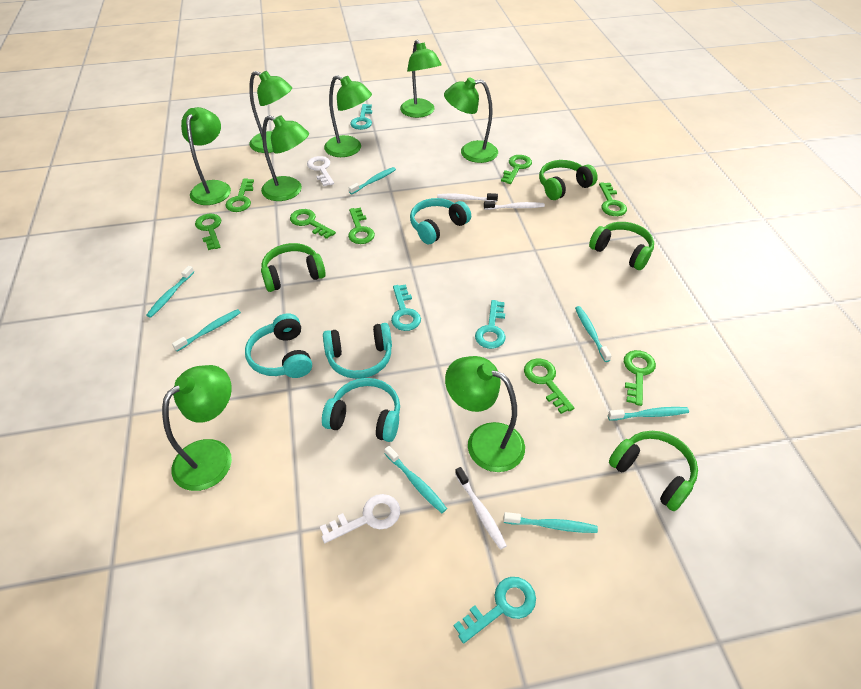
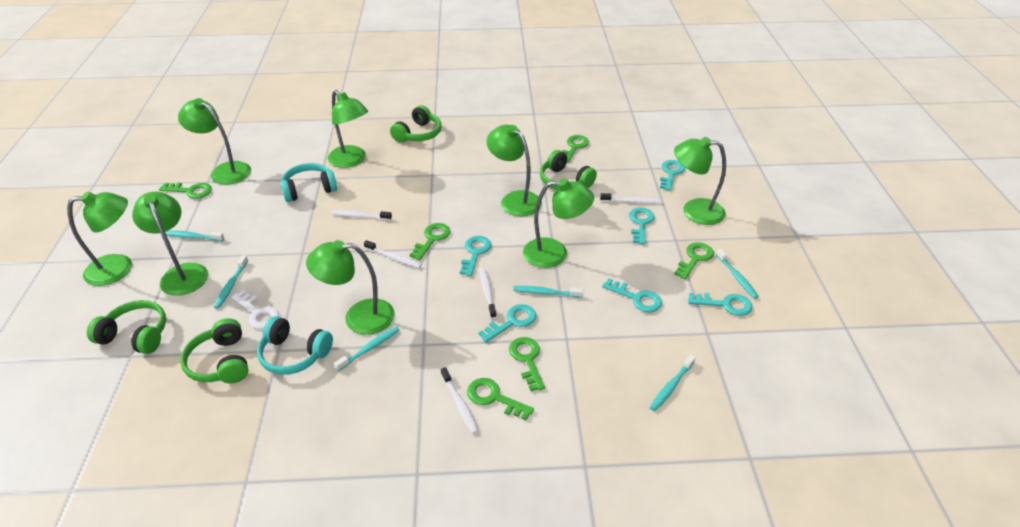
green key: [195,214,221,250] [225,179,254,212] [290,209,336,239] [348,208,375,244] [501,155,532,184] [524,359,574,414] [599,182,627,216] [624,350,656,406] = 8 -> [159,183,212,199] [410,223,450,260] [467,378,534,420] [509,337,545,391] [562,135,589,163] [674,242,714,280] = 6
turquoise headphones: [245,313,312,378] [322,378,400,442] [323,323,392,379] [410,198,471,244] = 4 -> [257,316,333,375] [280,163,337,202] = 2
turquoise key: [350,104,372,130] [391,284,421,331] [454,577,536,644] [475,300,506,349] = 4 -> [460,236,491,276] [478,304,536,342] [602,279,662,312] [629,207,655,244] [660,160,685,191] [688,293,752,316] = 6
turquoise toothbrush: [146,266,194,318] [172,309,241,352] [349,167,396,194] [384,446,447,513] [503,512,598,533] [575,306,612,362] [608,407,689,420] = 7 -> [165,230,224,241] [214,255,248,309] [334,326,399,371] [513,286,583,298] [650,355,696,411] [716,249,759,299] = 6
white key: [307,156,334,186] [320,494,400,543] = 2 -> [232,290,279,329] = 1
white toothbrush: [437,193,498,202] [455,467,507,550] [484,201,545,210] = 3 -> [331,210,392,220] [364,240,422,268] [441,367,478,434] [479,268,496,319] [600,193,661,204] = 5

